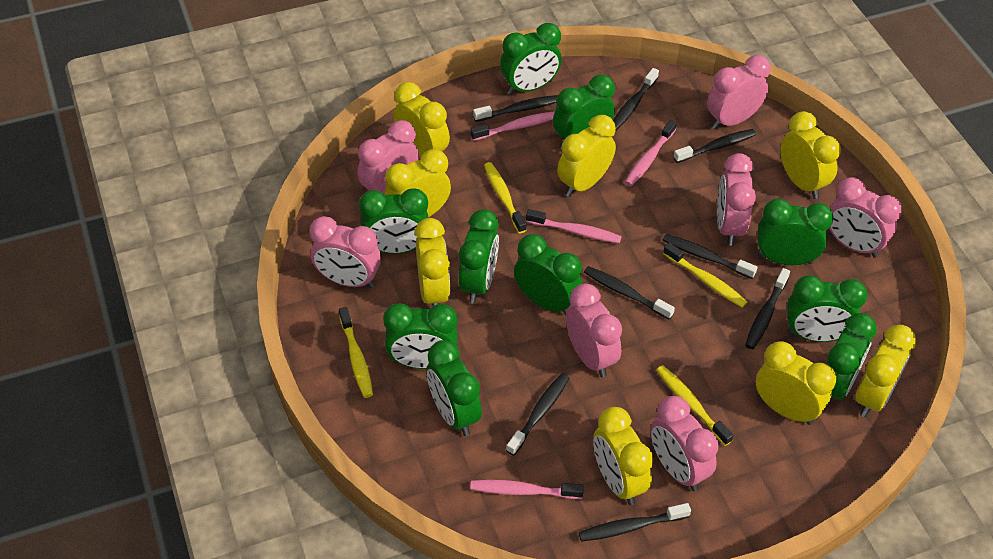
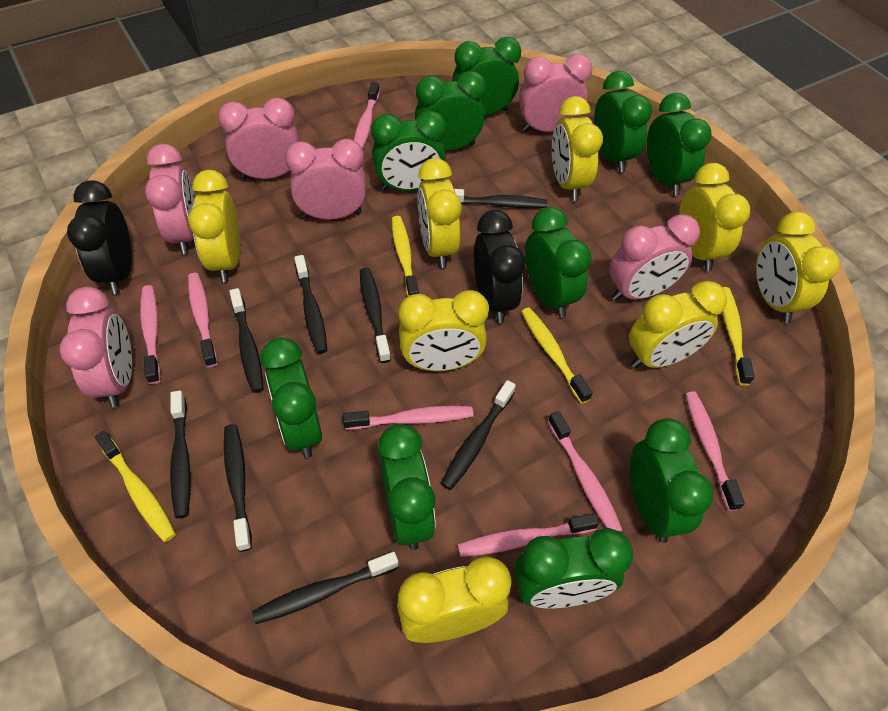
black clock: none = 0 -> [67,181,132,294] [474,210,525,323] = 2
pink clock: [309,216,381,288] [357,120,419,195] [566,283,622,378] [650,396,719,491] [707,55,771,130] [717,153,756,246] [829,177,902,258] = 7 -> [59,287,132,407] [145,144,195,255] [218,98,299,179] [285,139,366,219] [519,54,592,132] [609,214,700,301] = 6
pink toothbrush: [470,111,555,141] [470,480,584,499] [526,209,622,243] [625,120,677,186] = 4 -> [140,285,161,384] [188,273,218,367] [343,406,473,430] [354,82,380,149] [458,513,599,557] [548,411,623,532] [685,391,745,511] = 7

